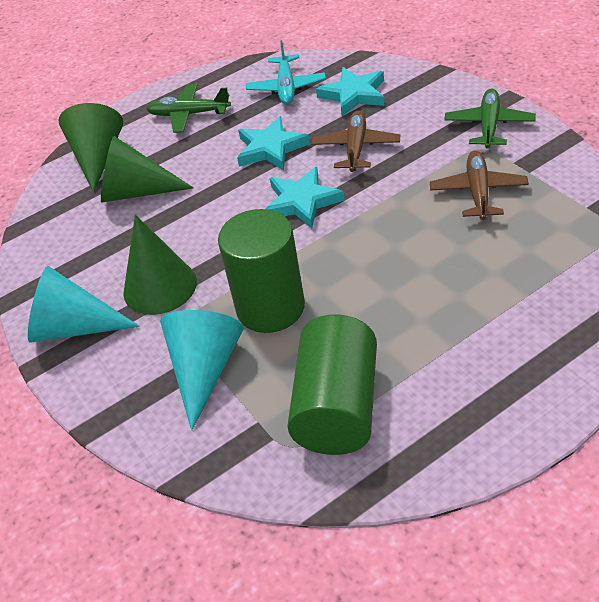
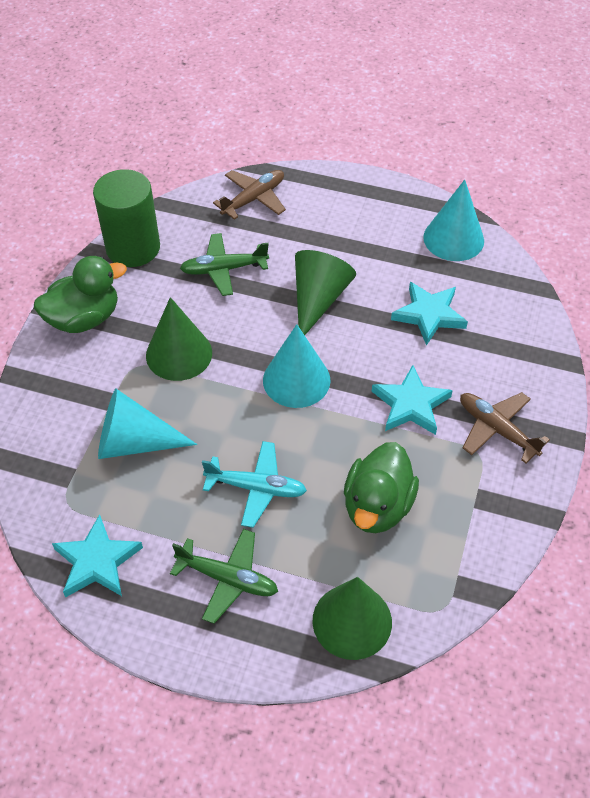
green cylinder: [218,209,305,333] [287,314,377,455] = 2 -> [93,169,160,267] = 1
green duck: none = 0 -> [34,256,127,333] [344,442,419,533] = 2
turquoise cone: [28,266,140,343] [160,310,244,431] = 2 -> [98,389,197,459] [263,324,331,408] [423,179,484,261] = 3

